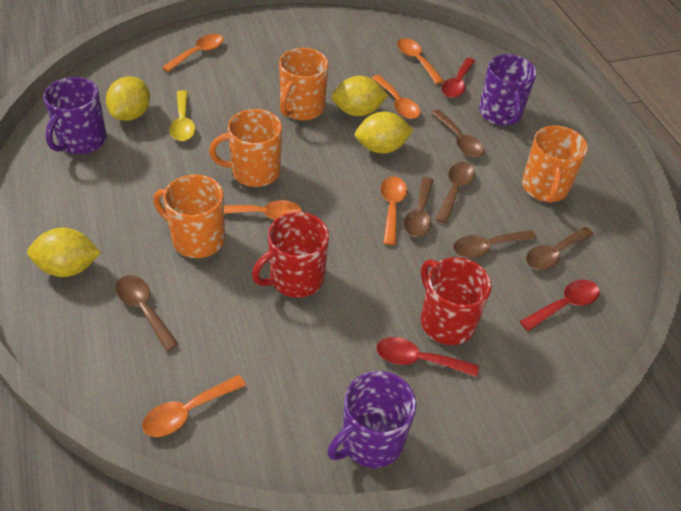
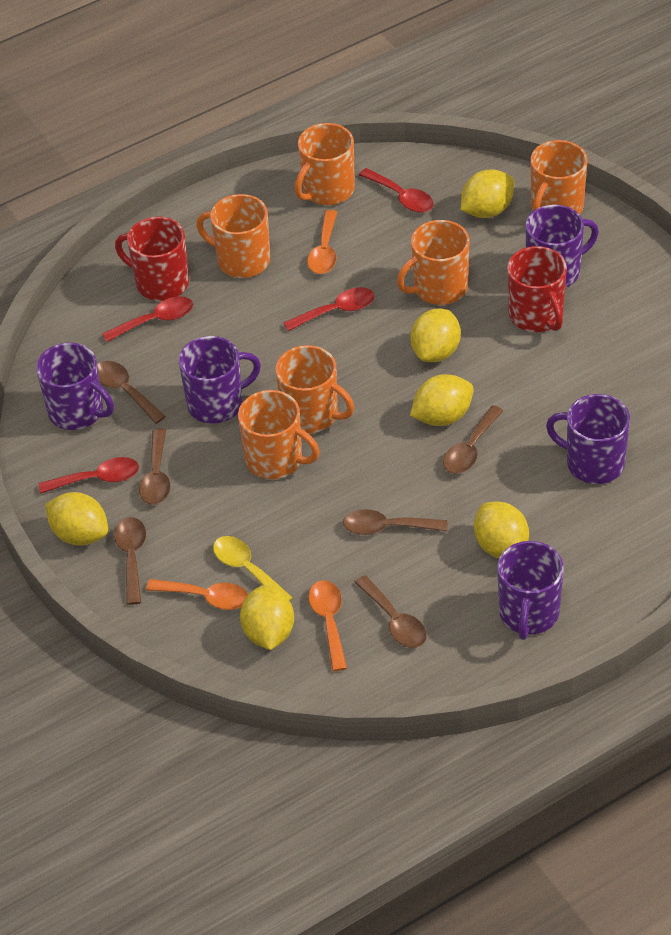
orange mug: [153,174,225,258] [209,109,282,187] [279,48,329,120] [522,125,588,203] = 4 -> [196,194,270,278] [238,390,319,479] [275,345,354,433] [295,123,355,205] [397,220,469,305] [530,140,588,214] = 6
orange spoon: [142,375,246,437] [162,34,224,72] [224,200,302,220] [372,75,421,119] [380,176,407,245] [397,38,444,84] = 6 -> [146,579,248,610] [307,210,337,274] [308,580,347,671] = 3
purple mug: [43,77,107,154] [327,371,416,468] [479,54,537,126] = 3 -> [36,343,114,430] [179,336,261,424] [497,541,564,640] [526,204,599,287] [546,394,630,484] = 5
red spoon: [377,337,479,377] [441,58,475,98] [520,280,600,331] = 3 -> [38,457,139,494] [102,296,193,342] [283,287,374,331] [359,168,434,213] = 4
yellow lemon: [27,227,101,277] [106,76,150,121] [332,76,388,116] [355,112,413,154] = 4 -> [45,492,108,546] [240,585,294,650] [410,309,461,362] [410,374,474,426] [461,169,514,218] [474,501,529,558] = 6

